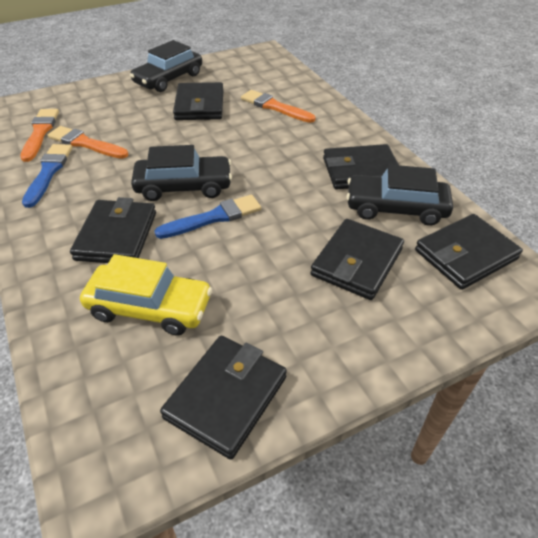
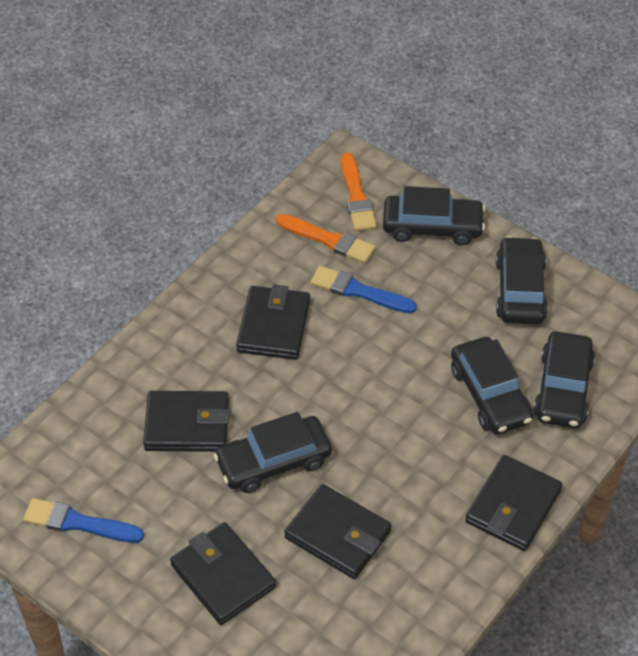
black car: [130,40,202,92] [131,145,232,201] [346,165,453,226] = 3 -> [214,412,332,493] [383,186,485,245] [451,337,533,434] [495,236,548,325] [533,331,595,428] = 5
black wallet: [70,197,156,263] [160,336,287,460] [173,82,223,120] [310,219,404,300] [323,144,399,190] [415,214,523,290] = 6 -> [143,391,230,452] [170,522,276,625] [236,284,310,360] [284,484,392,579] [465,455,563,551] = 5
orange brush: [20,109,59,162] [47,126,128,159] [241,90,315,123] = 3 -> [276,214,375,263] [341,152,377,231] = 2
yellow car: [80,254,212,336] = 1 -> none = 0

